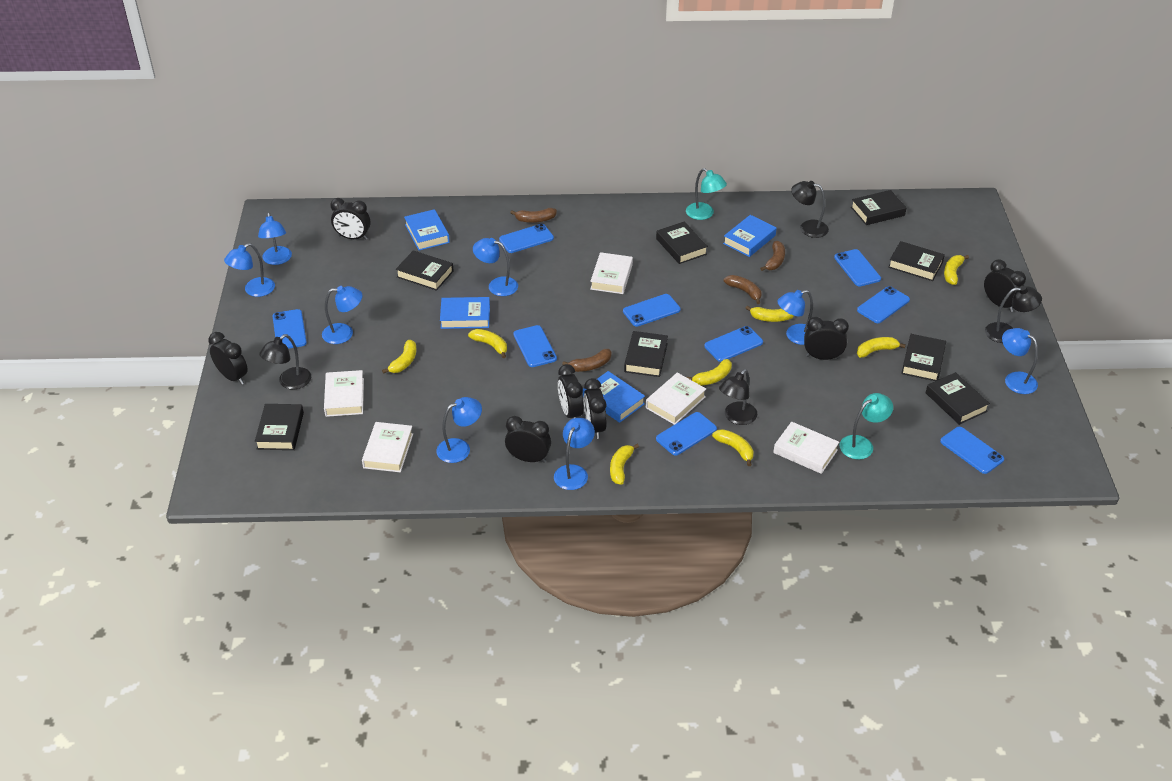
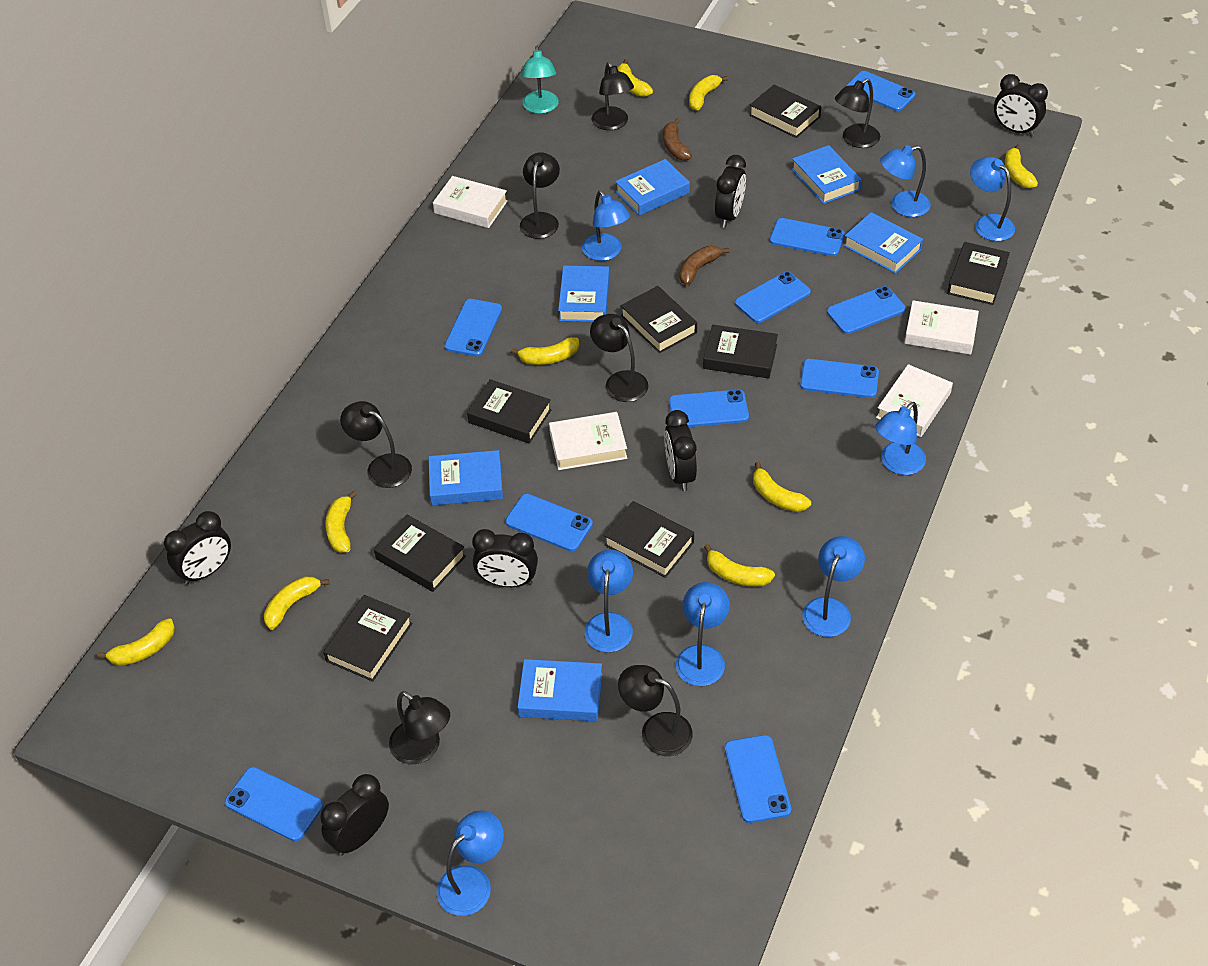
black clock: [208,332,248,385] [330,198,371,240] [505,416,551,463] [558,364,584,419] [584,378,607,439] [804,317,849,360] [984,259,1026,312] = 7 -> [164,511,231,585] [320,774,389,855] [472,529,538,587] [664,410,697,491] [715,155,746,228] [994,74,1048,136] = 6
black lamp: [259,334,311,389] [719,369,757,425] [791,181,829,238] [985,285,1042,343] = 4 -> [340,401,412,488] [389,691,450,764] [520,152,560,239] [590,314,648,402] [592,62,634,130] [618,665,693,756] [835,78,880,148] = 7
blue book: [404,209,450,250] [440,297,490,329] [583,371,645,423] [723,215,777,257] = 4 -> [429,450,503,505] [518,659,602,721] [558,266,610,322] [615,159,690,216] [792,145,862,204] [844,212,923,274] = 6
blue phone: [272,309,307,349] [499,224,554,253] [513,325,557,367] [623,294,681,327] [656,412,717,456] [704,326,763,362] [834,249,881,287] [857,286,910,323] [940,427,1004,474] = 9 -> [225,767,323,841] [444,299,502,356] [505,494,593,552] [669,389,749,427] [725,735,792,823] [735,271,811,323] [770,218,845,256] [800,359,879,398] [827,286,906,334] [846,71,915,111] = 10
brown banana: [510,208,557,223] [562,349,612,372] [724,275,761,304] [760,241,785,271] = 4 -> [663,118,692,161] [679,246,729,285] = 2
turquoise lamp: [686,168,727,220] [840,393,893,460] = 2 -> [521,46,559,114] = 1
white book: [324,370,364,417] [362,422,413,472] [590,252,633,294] [646,373,706,425] [773,422,839,474] = 5 -> [433,176,508,228] [549,412,627,470] [876,364,953,437] [904,300,979,355] = 4
yellow banana: [382,340,417,374] [468,329,507,358] [610,444,639,485] [687,359,732,386] [712,429,754,466] [746,306,794,322] [857,337,906,358] [944,255,969,285] = 8 -> [97,618,175,666] [264,576,329,630] [325,491,357,553] [511,337,579,365] [617,59,653,97] [689,75,728,111] [704,544,775,587] [753,462,811,512] [1005,144,1038,189] = 9

